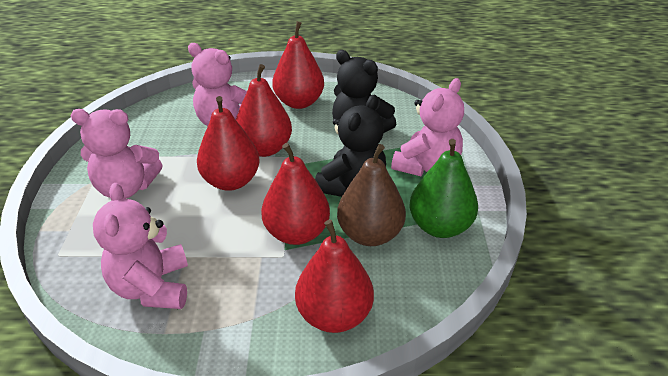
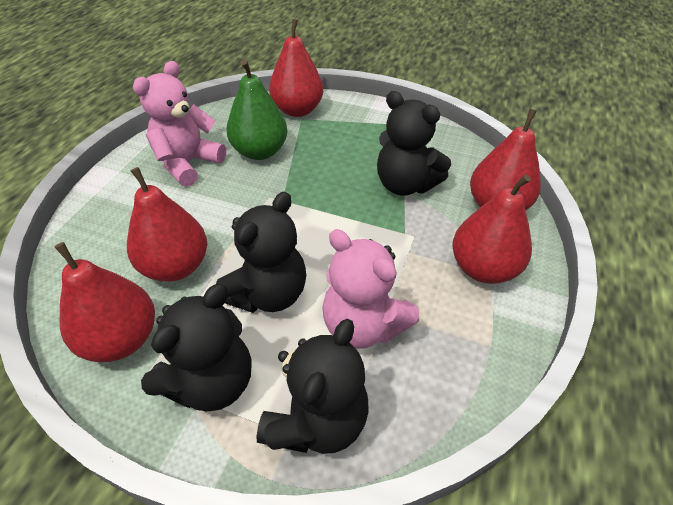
black teddy bear: [315,95,386,197] [332,50,396,133] = 2 -> [141,284,251,411] [216,191,306,313] [257,319,369,454] [377,91,451,196] = 4
brown pear: [337,144,406,246] = 1 -> none = 0
pink teddy bear: [70,109,163,199] [93,183,188,309] [188,43,247,126] [391,78,464,176] = 4 -> [133,61,226,187] [322,229,419,349] = 2

